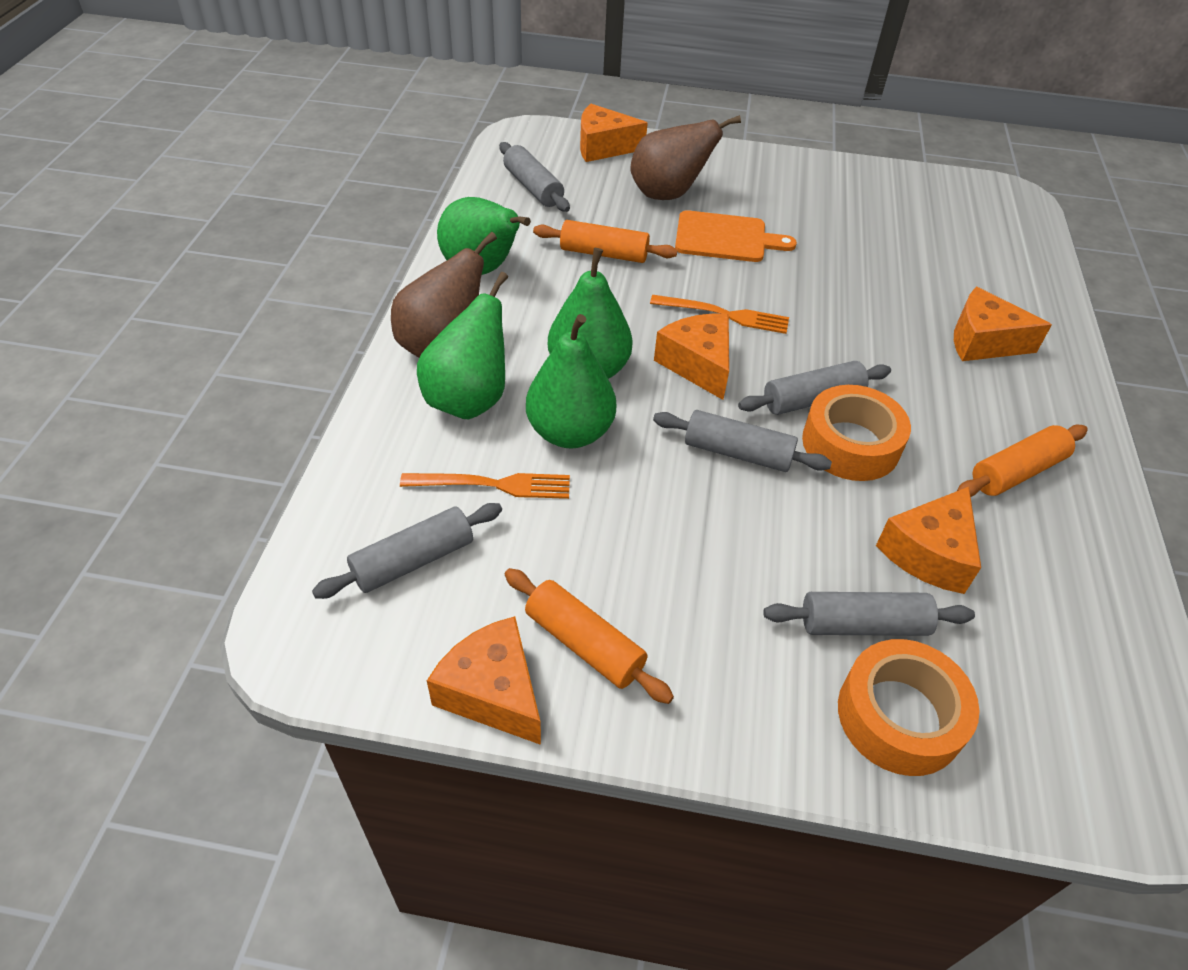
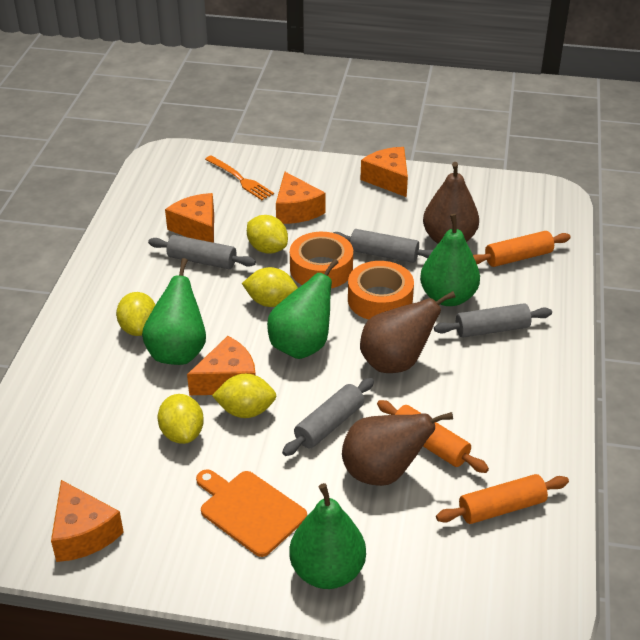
brown pear: [391,232,497,358] [630,115,741,200] = 2 -> [342,412,453,486] [360,291,455,373] [423,162,479,244] = 3
grey rolling pin: [312,503,502,599] [499,142,570,212] [653,410,832,472] [738,361,891,415] [763,592,975,636] = 5 -> [148,235,256,269] [282,378,374,456] [333,229,433,263] [434,303,552,338] = 4
orange fork: [400,473,570,499] [650,295,789,334] = 2 -> [205,155,274,200] = 1
yellow lemon: none = 0 -> [116,292,156,336] [158,394,204,444] [212,374,276,418] [242,267,298,307] [247,215,288,254] = 5

